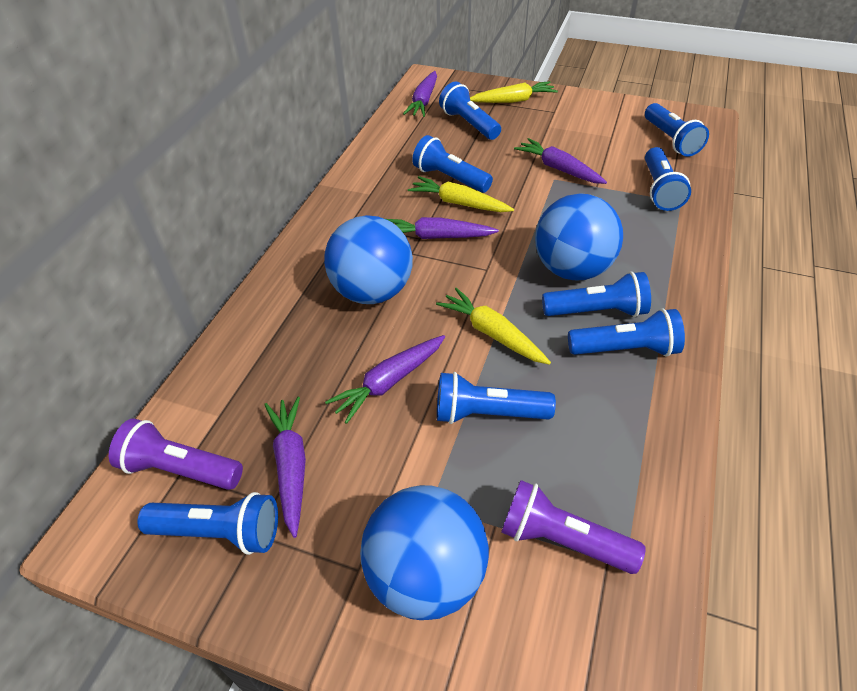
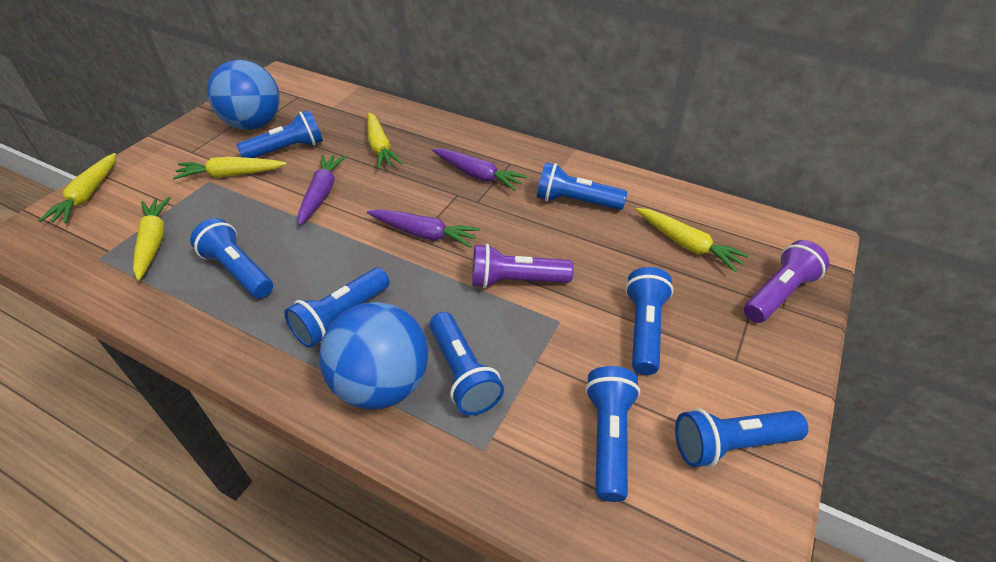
blue ball: [324,215,413,304] [360,485,489,620] [535,193,623,280] = 3 -> [207,60,280,130] [319,302,428,409] = 2
purple carrot: [264,397,306,538] [325,335,445,424] [386,217,499,239] [403,71,437,117] [514,138,607,184] = 5 -> [298,155,346,225] [367,209,480,248] [432,149,527,191] = 3
yellow carrot: [408,176,514,212] [436,288,551,365] [470,81,558,103] = 3 -> [39,153,116,223] [133,197,170,281] [173,157,286,179] [367,112,403,169] [636,208,749,272] = 5

